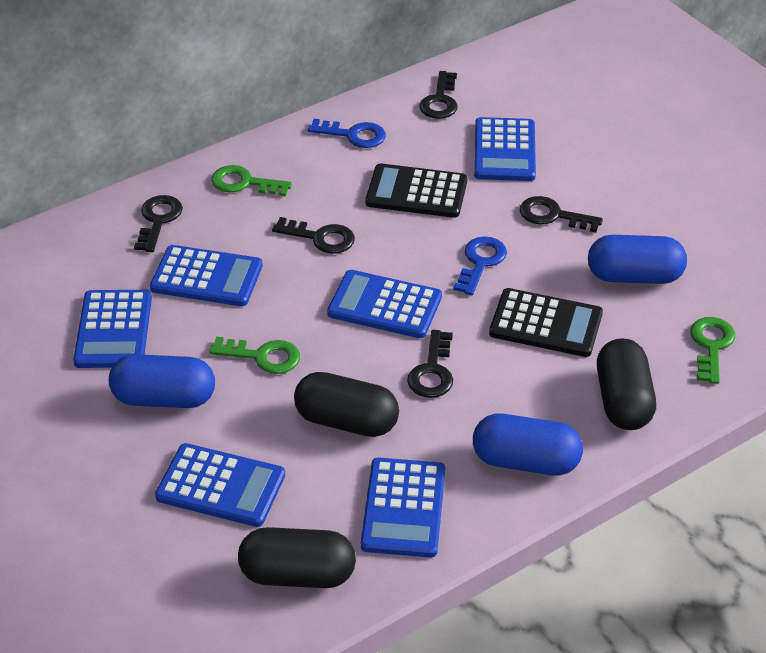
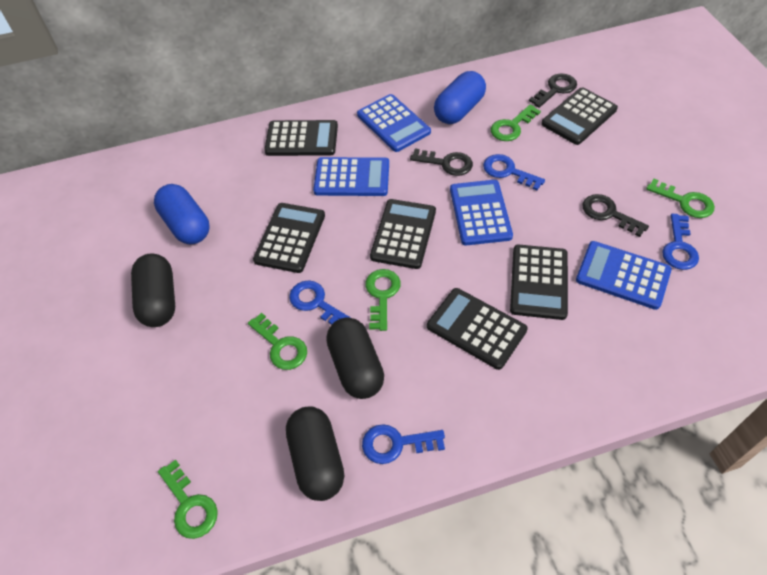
black calculator: [366,163,468,218] [489,288,603,357] = 2 -> [253,203,325,273] [264,120,338,156] [370,199,436,269] [427,288,528,370] [510,244,568,320] [541,87,618,145] = 6
black key: [134,195,183,252] [272,217,355,254] [407,330,453,398] [419,71,458,119] [520,196,603,233] = 5 -> [410,149,473,176] [529,73,577,108] [582,194,649,237] = 3
blue calculator: [73,290,152,368] [150,245,263,306] [155,443,285,527] [327,270,442,338] [361,458,445,557] [474,117,536,181] = 6 -> [313,157,389,196] [357,94,431,152] [450,180,513,245] [576,241,672,310] = 4
blue capsule: [109,354,215,408] [473,414,583,475] [588,235,687,284] = 3 -> [154,184,209,245] [434,71,486,124] = 2
blue key: [308,119,386,148] [453,236,507,295] = 2 -> [289,280,351,325] [362,424,445,464] [483,154,545,191] [662,214,699,270] = 4
green key: [209,337,300,374] [211,165,292,196] [691,317,735,384] = 3 -> [158,460,218,539] [248,313,307,370] [365,269,401,331] [491,104,541,141] [646,179,715,218] = 5

